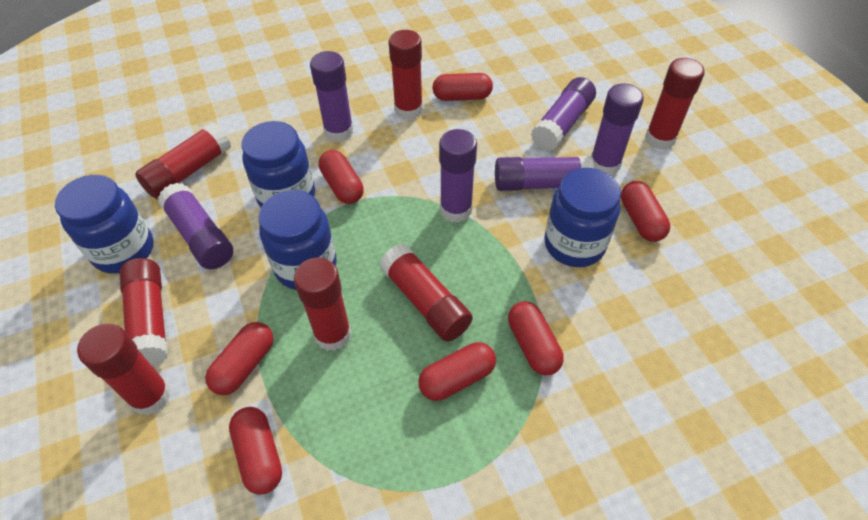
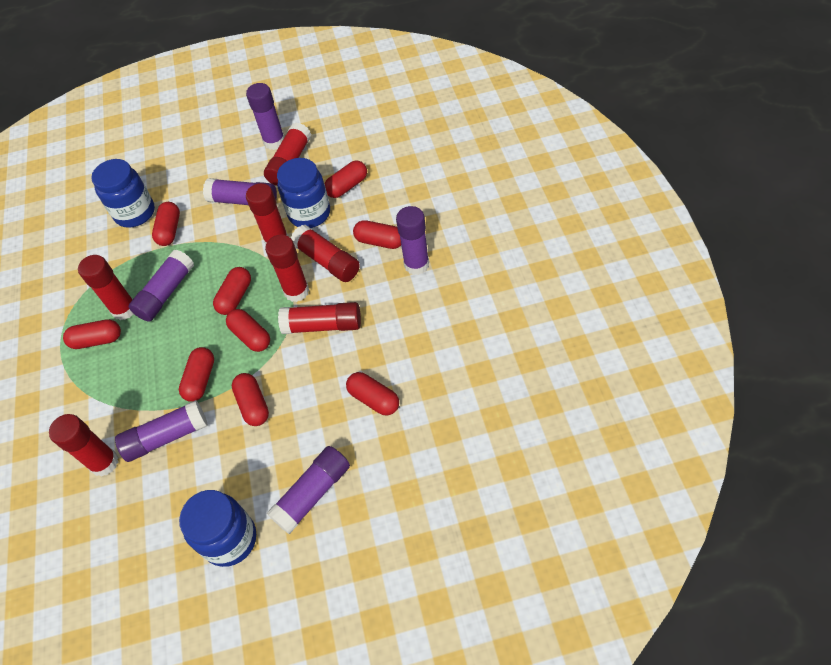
blue jar: [55,175,153,274] [241,121,315,207] [258,190,337,290] [544,168,621,267] = 4 -> [91,159,155,228] [179,490,256,567] [277,158,330,228] = 3
red capsule: [205,322,274,395] [229,407,282,494] [318,150,364,204] [418,342,496,401] [433,73,493,101] [508,301,564,376] [621,181,670,242] = 7 -> [63,319,121,349] [152,202,180,246] [179,347,214,402] [213,267,251,315] [226,309,270,352] [232,373,269,426] [324,160,367,198] [346,372,399,415] [353,220,401,249] = 9

